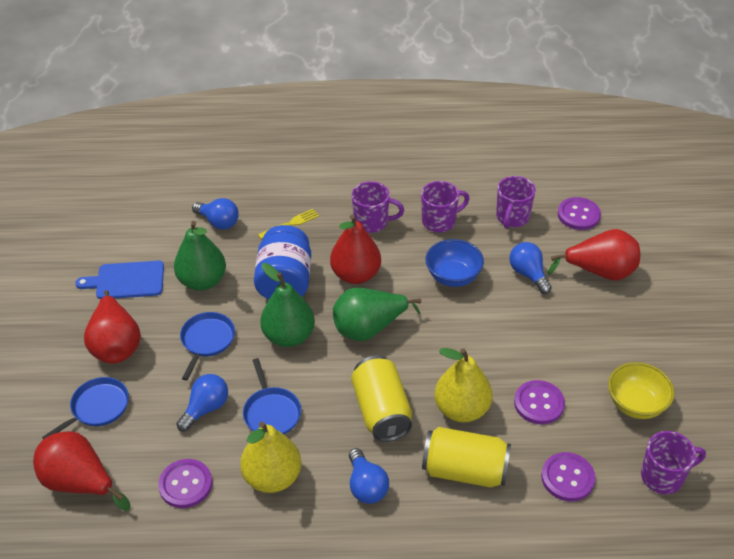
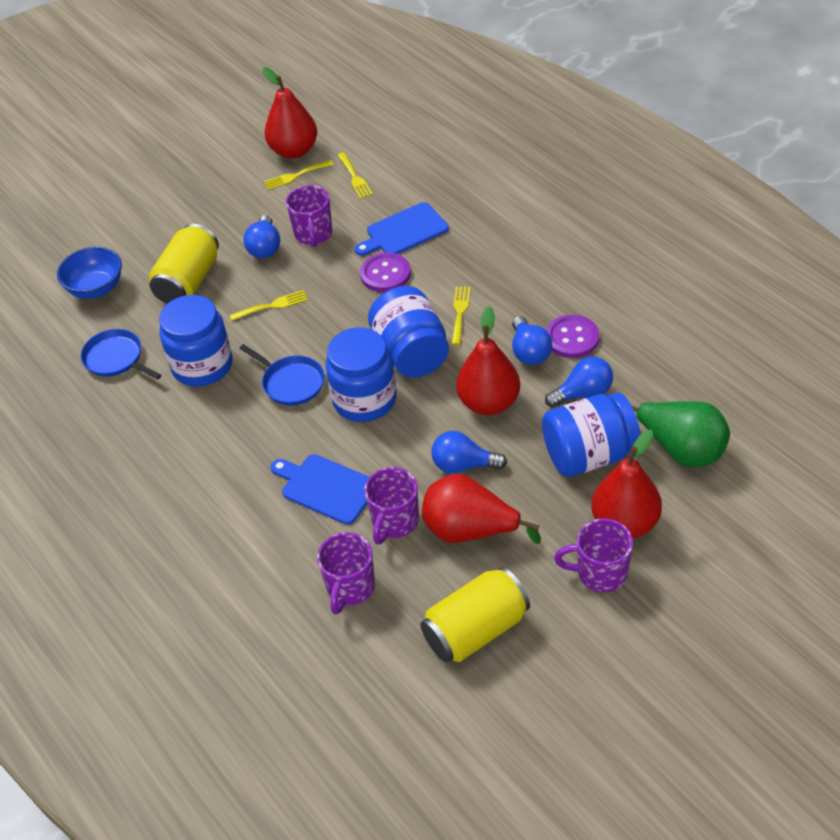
blue cutting board: [75,261,164,299] = 1 -> [271,454,369,525] [355,202,449,256] = 2
blue jar: [254,225,311,299] = 1 -> [159,295,233,387] [326,328,397,422] [368,286,449,377] [542,393,641,477] = 4
blue pan: [42,377,129,439] [180,312,235,380] [243,358,301,434] = 3 -> [81,329,162,380] [239,344,325,406] = 2
green pear: [174,221,226,291] [260,263,315,347] [333,288,421,341] = 3 -> [632,402,730,467] = 1
purple button: [158,459,212,508] [514,380,565,424] [541,452,596,501] [558,197,601,230] = 4 -> [360,253,411,292] [546,315,599,358] = 2
yellow bowl: [608,362,675,419] = 1 -> none = 0
yellow fork: [258,209,319,239] = 1 -> [230,290,308,321] [264,160,334,190] [337,153,373,199] [451,287,470,345] = 4
yellow pear: [240,422,301,493] [435,348,492,422] = 2 -> none = 0

